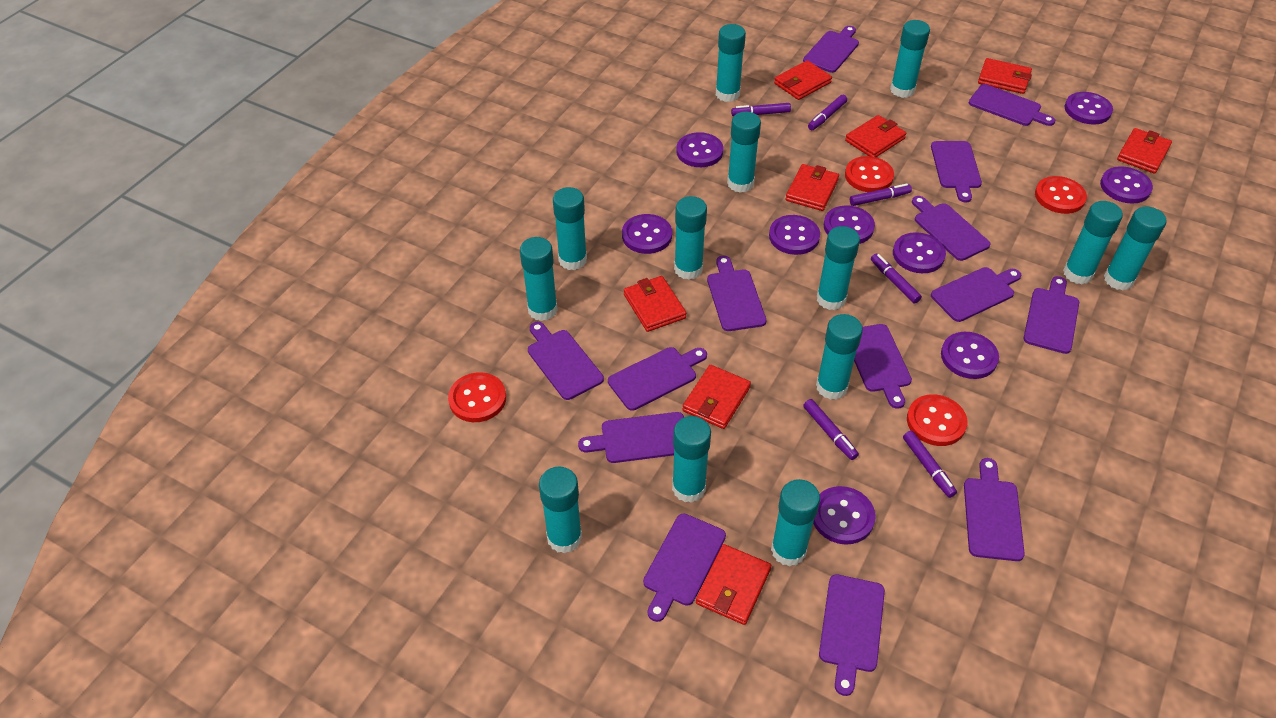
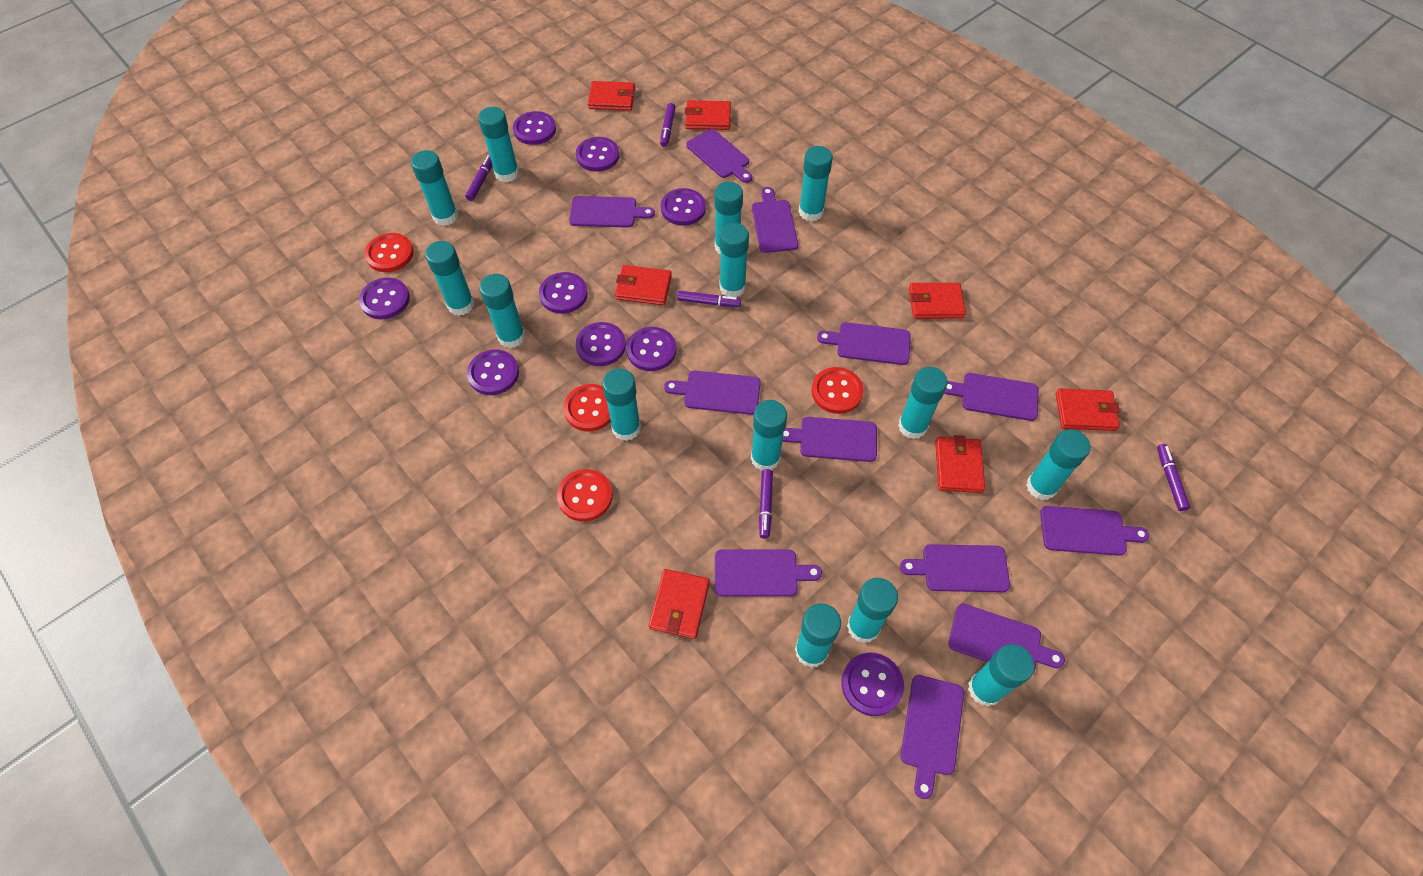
purple cutting board: [528,322,604,400] [578,412,684,463] [608,347,707,411] [643,514,726,622] [707,256,766,331] [803,26,859,73] [819,574,885,696] [854,324,912,409] [912,196,991,261] [931,141,982,202] [931,267,1021,322] [964,458,1025,561] [969,84,1055,126] [1024,276,1079,354] = 14 -> [569,196,655,228] [664,371,761,415] [686,129,752,183] [715,550,822,597] [752,187,798,253] [782,417,877,462] [817,322,911,365] [900,544,1010,592] [901,675,964,799] [944,373,1038,421] [948,604,1065,671] [1040,506,1149,556] = 12
purple marker: [731,103,791,116] [803,399,859,460] [808,95,847,130] [850,184,912,206] [871,254,922,303] [903,431,957,498] = 6 -> [465,155,492,201] [660,103,676,147] [677,291,741,307] [759,469,773,539] [1157,444,1190,511] = 5
red wallet: [624,276,686,332] [682,365,751,429] [696,544,771,625] [774,60,832,100] [786,164,839,211] [845,115,906,157] [978,58,1032,94] [1117,128,1172,174] = 8 -> [588,81,635,111] [615,265,672,305] [649,569,710,639] [685,100,731,130] [909,283,966,319] [935,435,985,493] [1056,388,1120,431] = 7
turquoise glue stick: [520,237,558,321] [539,466,582,553] [553,187,587,270] [672,416,711,503] [674,196,707,280] [716,24,746,102] [727,112,761,193] [771,479,820,566] [816,314,863,400] [817,226,860,310] [890,20,930,98] [1063,201,1123,284] [1104,207,1167,290] = 13 -> [411,150,458,226] [425,241,474,316] [478,107,519,182] [479,274,525,348] [602,368,641,441] [714,181,743,254] [719,223,749,297] [751,400,787,471] [795,603,841,668] [799,146,833,222] [847,578,898,643] [898,367,948,439] [968,644,1035,707] [1026,430,1090,500] = 14

